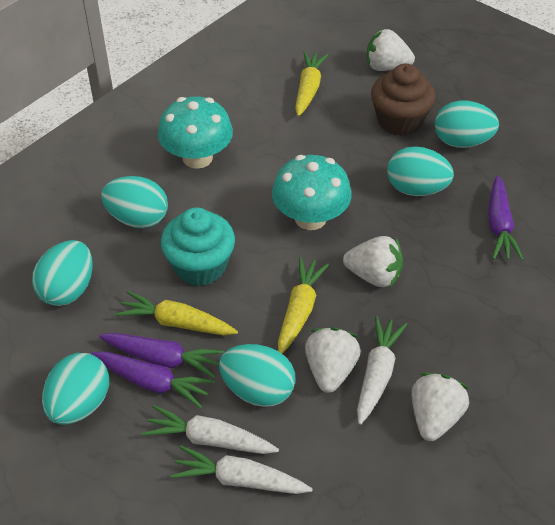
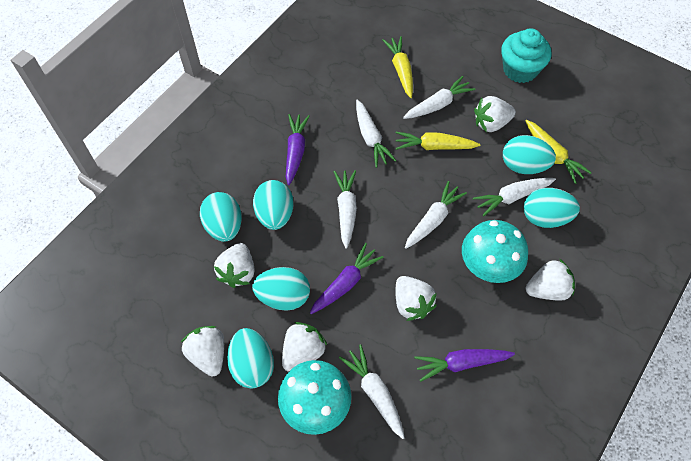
brown cupcake: [371,64,436,136] = 1 -> none = 0
white carrot: [142,405,279,454] [170,445,313,494] [357,316,407,425] = 3 -> [333,170,357,249] [339,344,405,439] [356,100,397,168] [403,76,475,119] [405,181,467,249] [473,178,556,217] = 6
white strawberry: [305,327,361,393] [343,236,403,287] [367,29,415,71] [411,373,469,441] = 4 -> [181,326,224,376] [214,243,255,288] [282,322,327,372] [396,276,437,321] [474,96,516,132] [526,259,575,301] = 6

